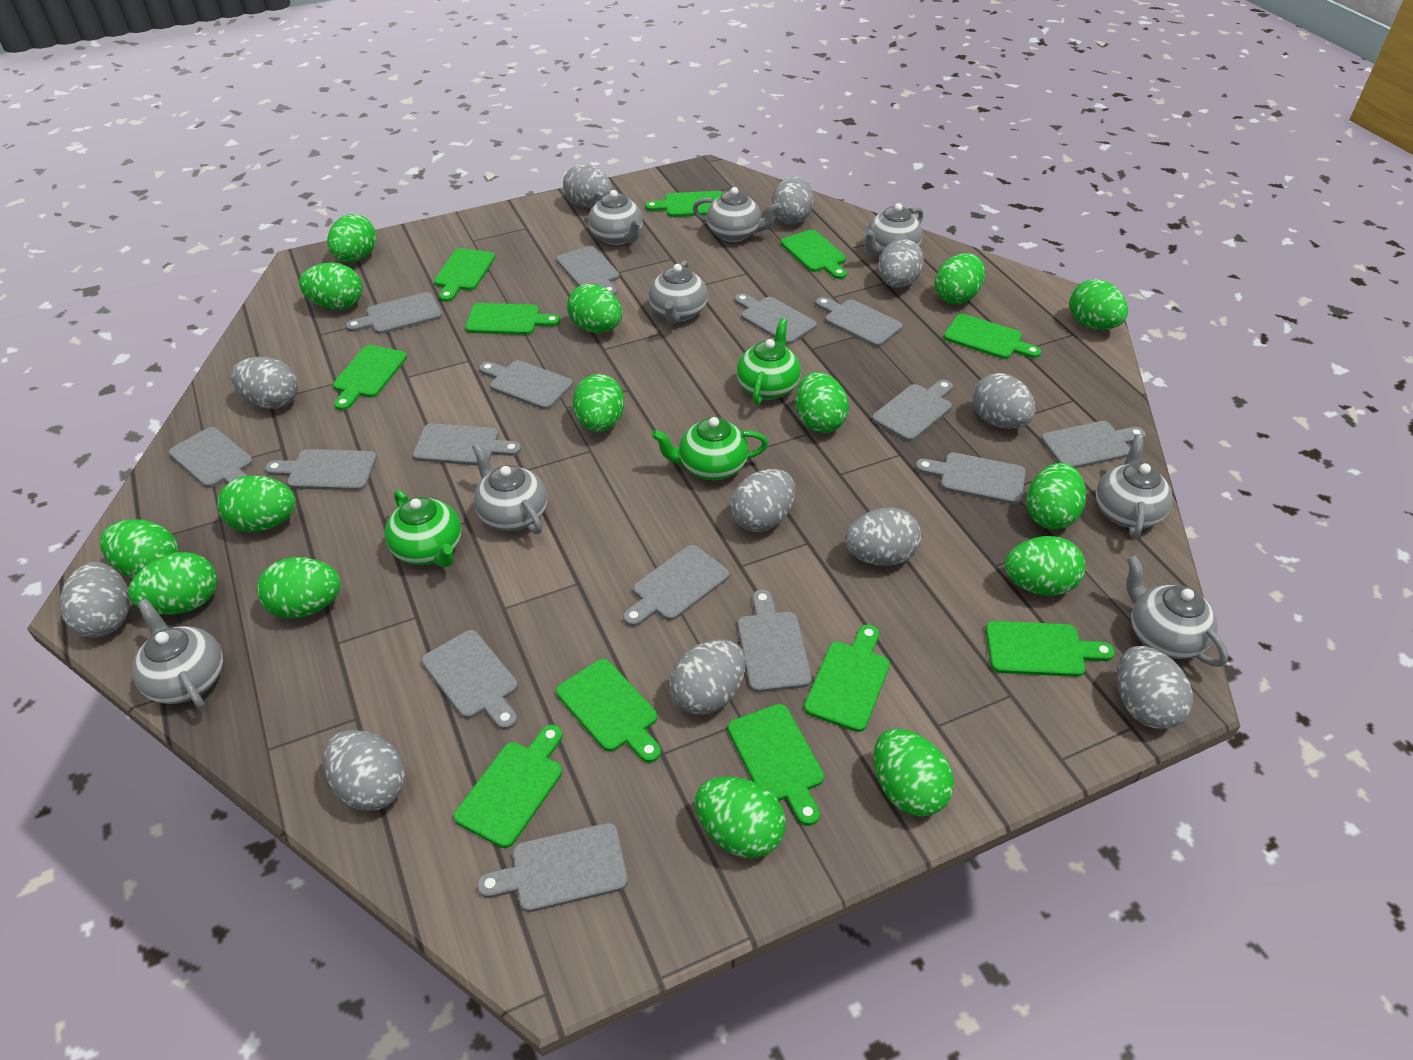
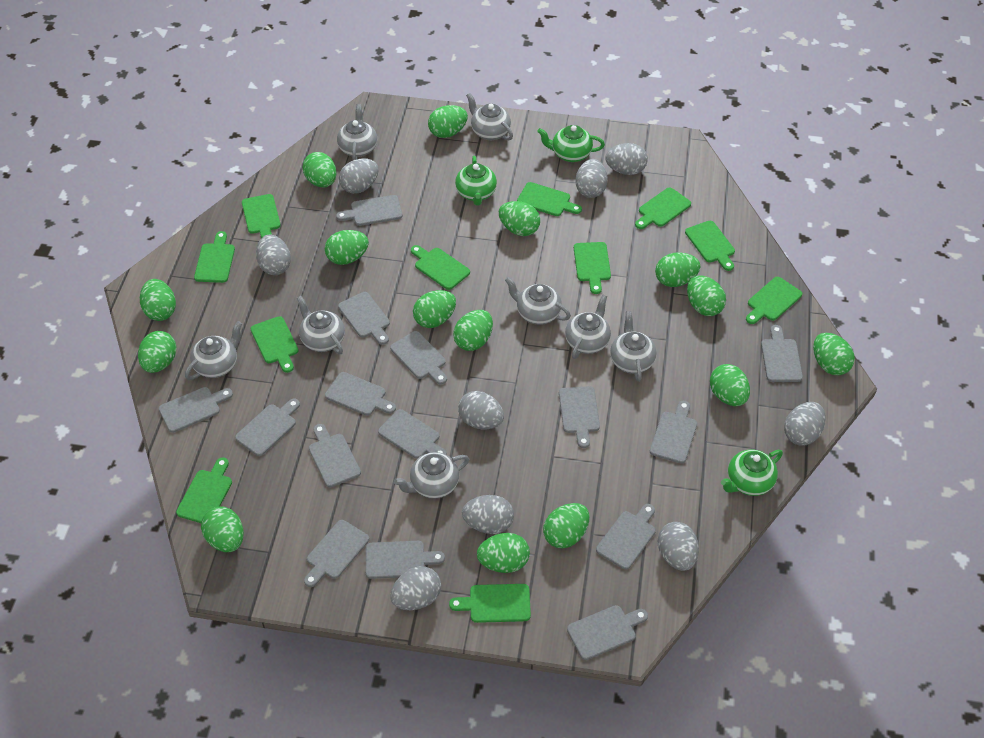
grey egg: [59,562,130,637] [231,357,298,409] [323,730,406,811] [563,165,613,207] [669,640,746,715] [730,469,795,532] [772,176,813,224] [845,507,921,566] [878,239,924,288] [972,373,1036,429] [1117,646,1193,729] = 11 -> [256,235,291,275] [339,158,379,193] [390,566,441,610] [458,391,504,430] [462,495,514,534] [575,159,608,198] [605,143,648,175] [658,522,699,571] [784,402,826,445] = 9

